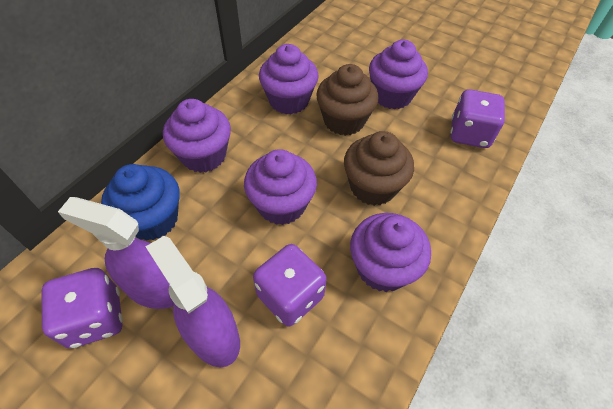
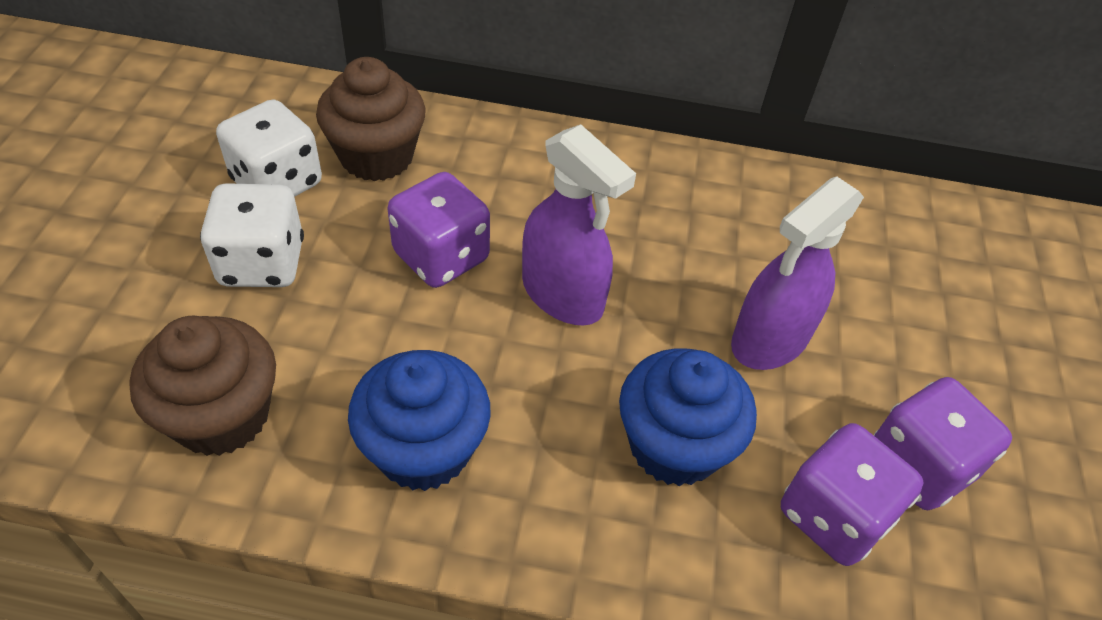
blue cupcake: [101,164,180,241] = 1 -> [348,350,491,491] [619,348,757,486] = 2
purple cupcake: [163,99,231,173] [244,149,317,225] [259,44,319,114] [350,213,431,292] [369,39,428,109] = 5 -> none = 0
white dice: none = 0 -> [200,183,304,287] [216,99,322,197] = 2

